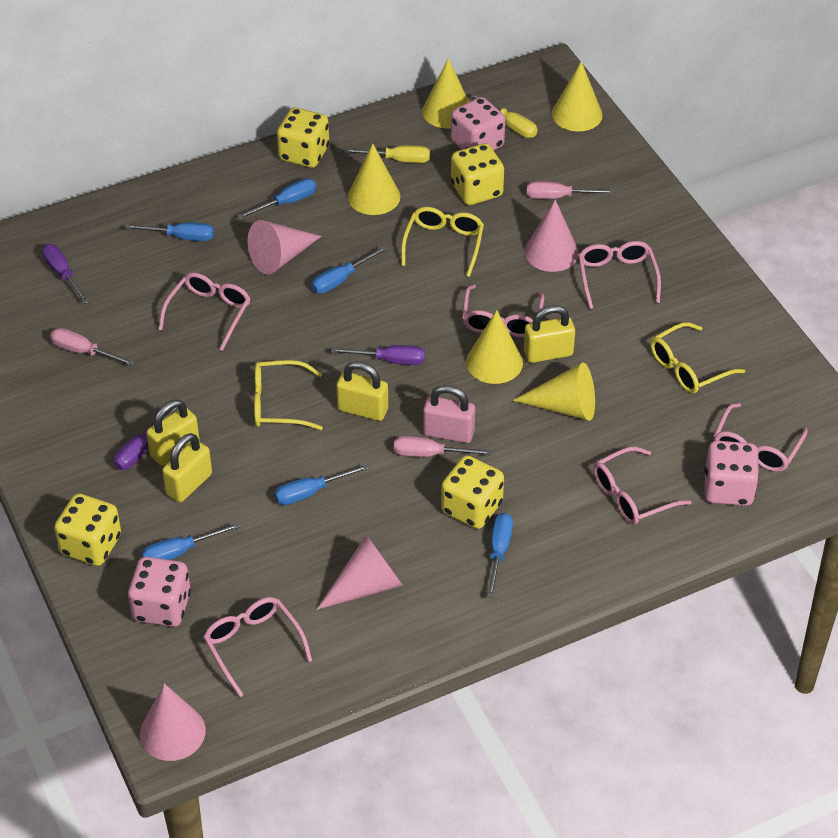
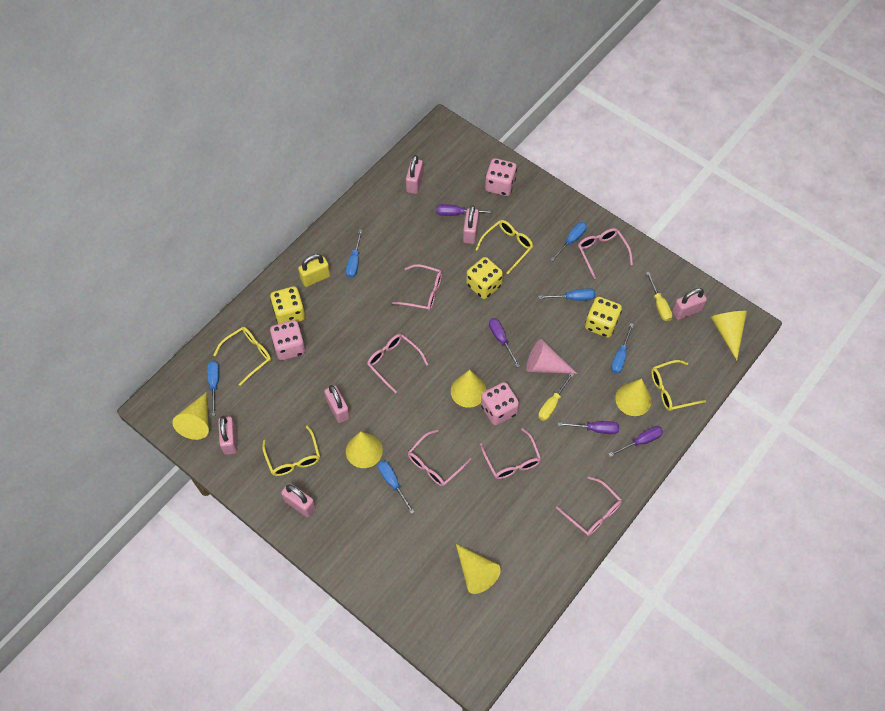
pink cone: [140,684,206,761] [248,220,322,275] [316,535,403,610] [524,199,579,272] = 4 -> [526,339,577,374] = 1
pink padlock: [423,385,475,443] = 1 -> [218,416,237,455] [281,483,316,517] [324,385,350,423] [406,155,423,194] [463,205,479,244] [672,288,707,320] = 6
pink screwdriver: [50,328,135,366] [394,436,492,457] [527,181,614,199] = 3 -> none = 0
purple screwdriver: [42,244,90,304] [114,408,178,470] [331,345,425,365] = 3 -> [437,204,491,216] [489,318,520,367] [558,421,619,434] [608,426,663,457] = 4
yellow cone: [348,144,400,215] [422,58,469,129] [466,310,523,384] [512,363,595,421] [552,61,603,131] = 5 -> [172,393,209,440] [346,432,383,468] [451,370,486,408] [456,544,501,594] [615,378,652,416] [711,311,747,360] = 6
yellow dice: [54,494,121,566] [277,107,329,168] [441,456,504,529] [451,143,504,205] = 4 -> [270,286,305,324] [466,257,503,299] [585,297,622,338] = 3
yellow glasses: [254,360,323,430] [401,207,484,277] [651,322,745,393] = 3 -> [213,327,271,386] [262,426,320,476] [475,220,533,274] [651,360,706,411] = 4
yellow padlock: [146,400,200,466] [162,433,212,502] [336,361,388,421] [524,305,575,363] = 4 -> [298,254,330,287] = 1

